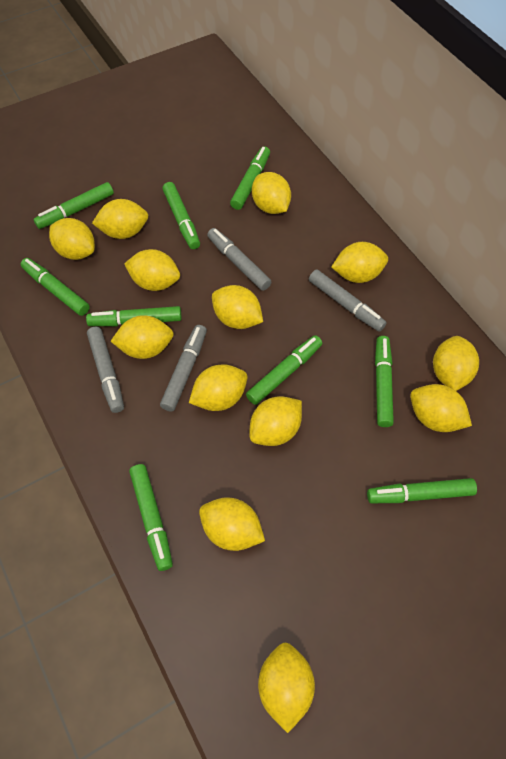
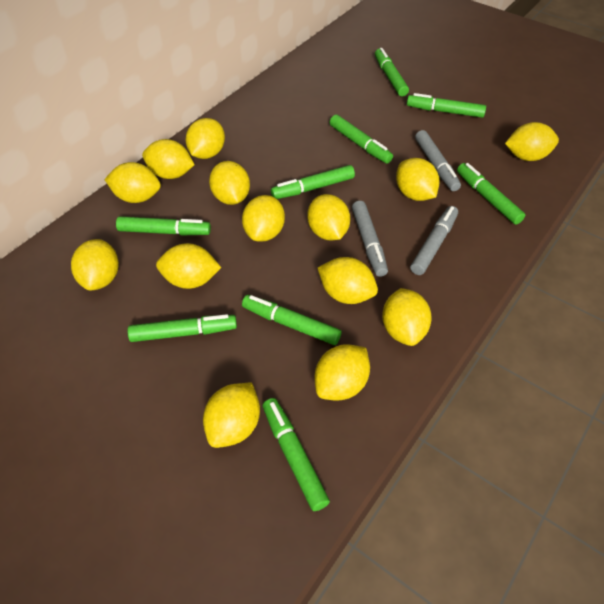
grey marker: [87,327,124,413] [160,325,207,412] [207,228,271,291] [309,269,387,332] = 4 -> [352,201,388,277] [410,206,458,275] [415,130,461,191] = 3
yellow lemon: [49,218,95,260] [92,199,148,239] [111,315,174,359] [124,249,180,291] [189,364,248,411] [199,498,265,551] [212,285,263,329] [249,396,302,446] [252,172,291,214] [258,642,315,733] [332,242,388,283] [410,384,472,432] [433,336,479,391] = 13 -> [71,239,119,291] [104,162,161,203] [142,139,195,179] [156,243,221,289] [185,118,225,159] [203,382,260,448] [209,161,250,205] [242,195,285,242] [307,194,350,240] [315,344,370,401] [318,257,378,304] [382,288,432,346] [396,158,439,201] [505,122,559,161] = 14

